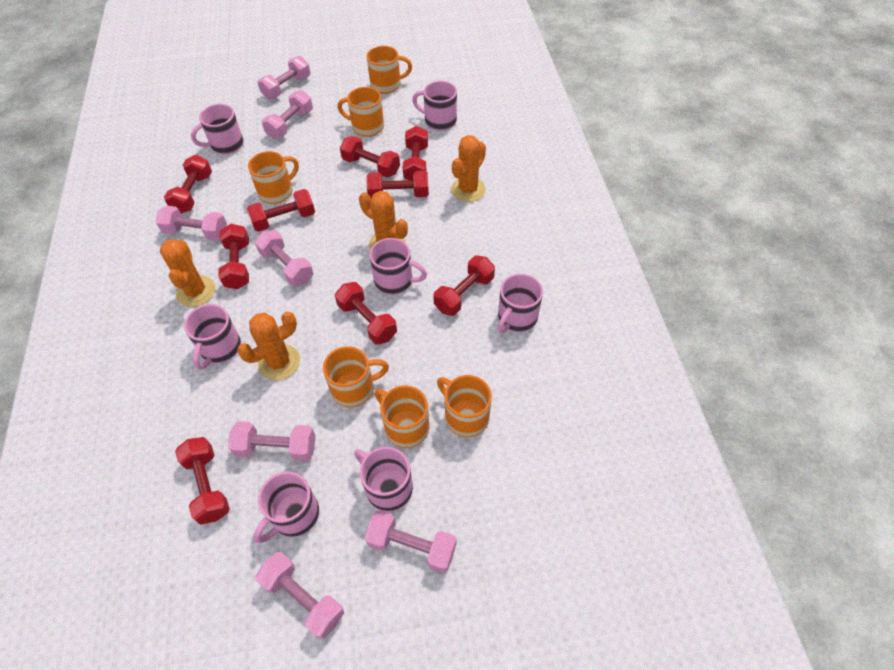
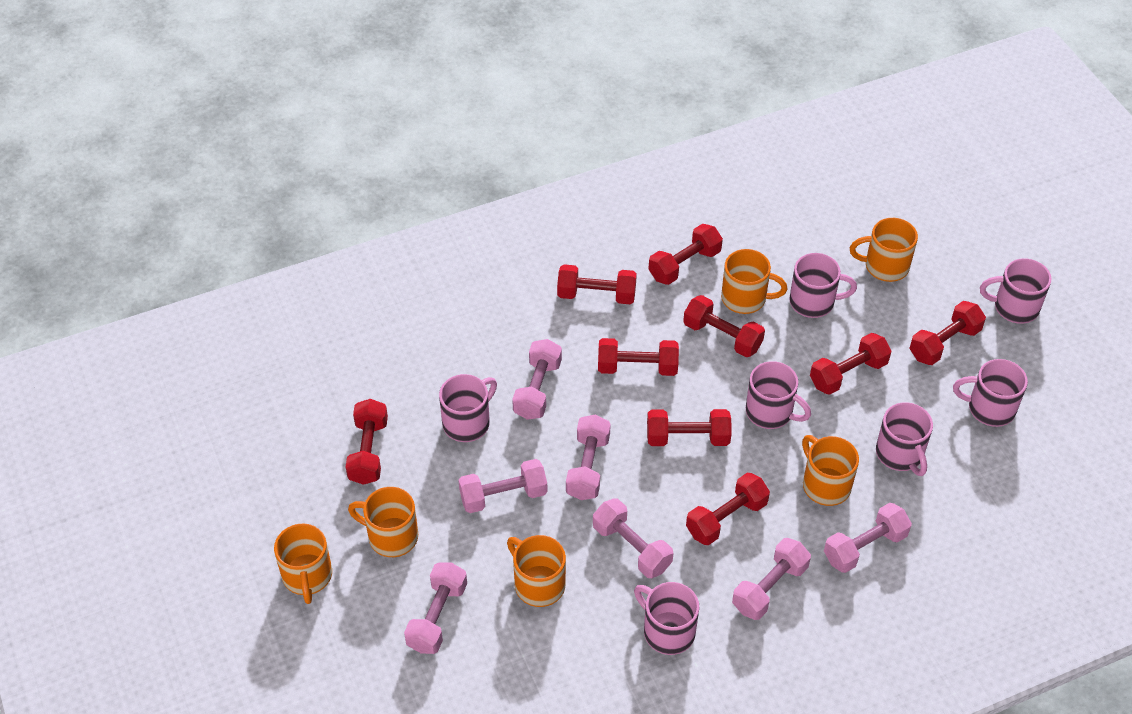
orange cactus: [160,239,215,307] [237,311,300,380] [359,191,408,250] [451,135,486,202] = 4 -> none = 0

